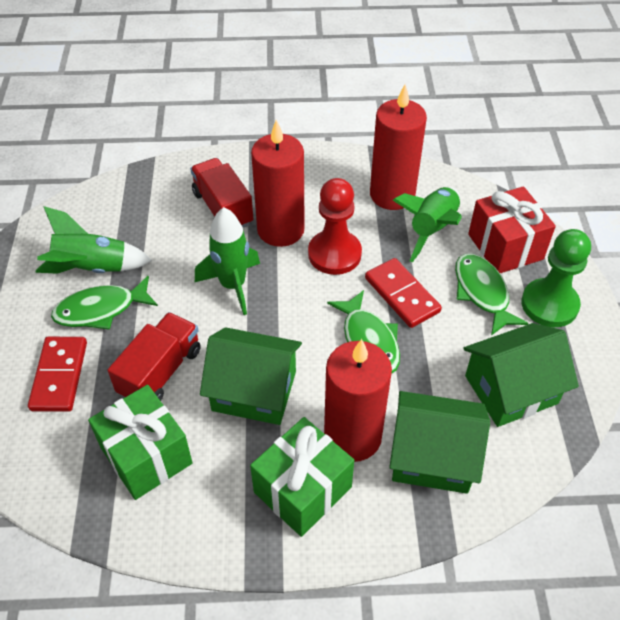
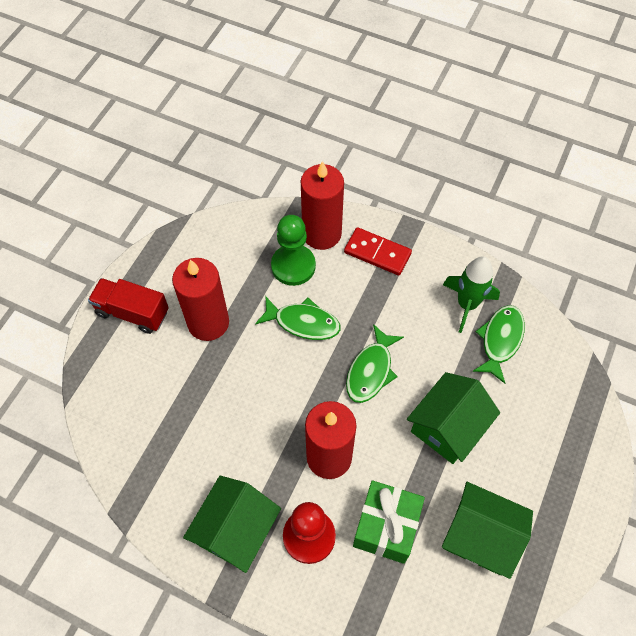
green gift: [88,385,193,500] [250,417,354,537] = 2 -> [353,480,425,564] = 1
green rocket: [35,206,152,274] [195,207,260,315] [393,187,462,262] = 3 -> [443,257,500,333] = 1
red domino: [28,337,87,412] [365,258,442,328] = 2 -> [344,227,412,275] = 1
red gift: [468,186,556,273] = 1 -> none = 0
red truck: [108,312,201,401] [190,158,253,228] = 2 -> [88,278,169,334] = 1

